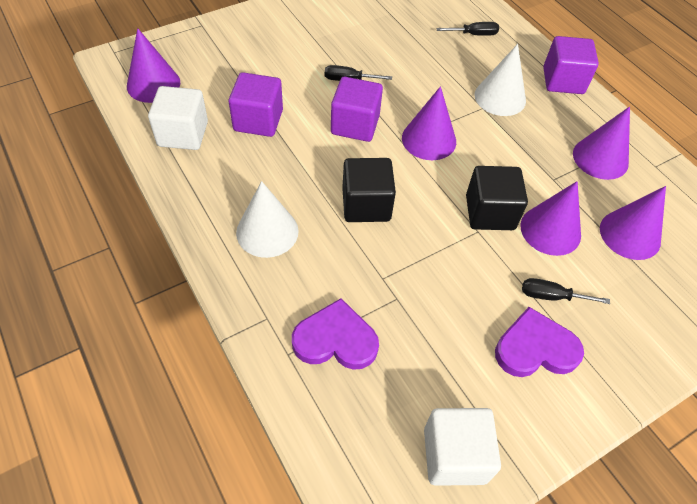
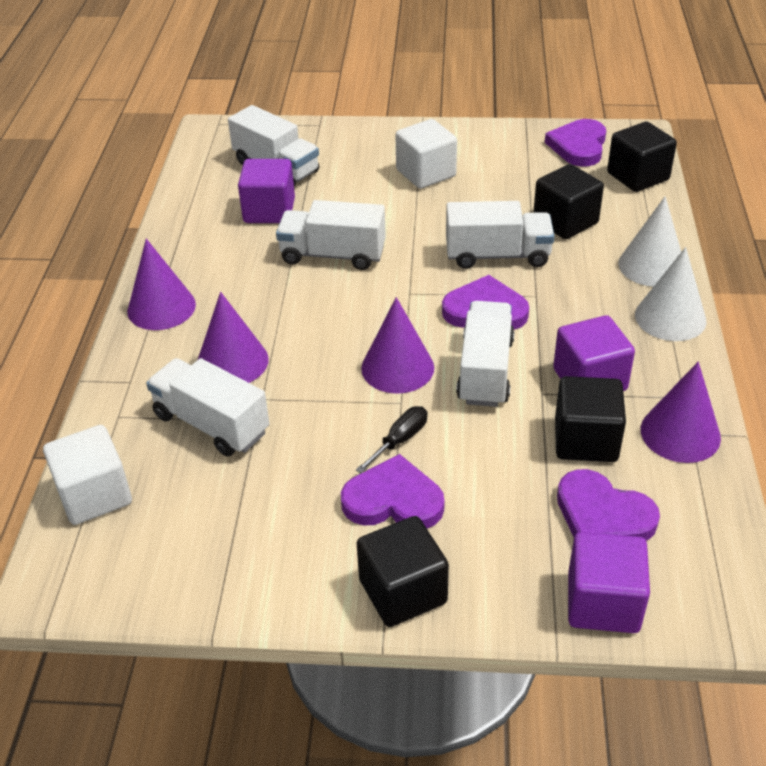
black cube: [342,158,396,222] [466,166,528,230] = 2 -> [357,516,449,627] [533,164,604,239] [555,376,626,462] [607,121,677,192] = 4
black screwdriver: [325,65,392,81] [436,22,499,36] [522,278,610,304] = 3 -> [356,406,427,473] = 1
purple cone: [127,28,180,103] [402,86,456,160] [520,181,581,256] [573,106,630,180] [600,186,666,260] = 5 -> [127,239,196,330] [198,292,269,383] [361,297,434,394] [641,362,721,463] = 4
purple heart: [292,298,379,370] [495,307,584,377] = 2 -> [341,454,445,528] [442,275,529,330] [545,119,606,166] [557,469,660,541] = 4
white truck: none = 0 -> [146,358,270,456] [228,105,319,186] [276,200,386,270] [446,201,554,269] [456,301,515,407] = 5

